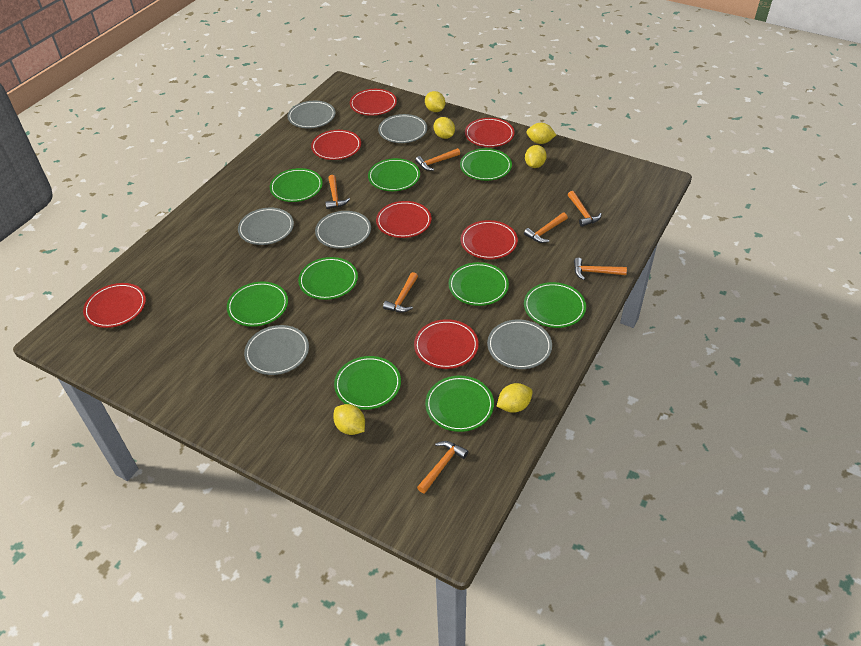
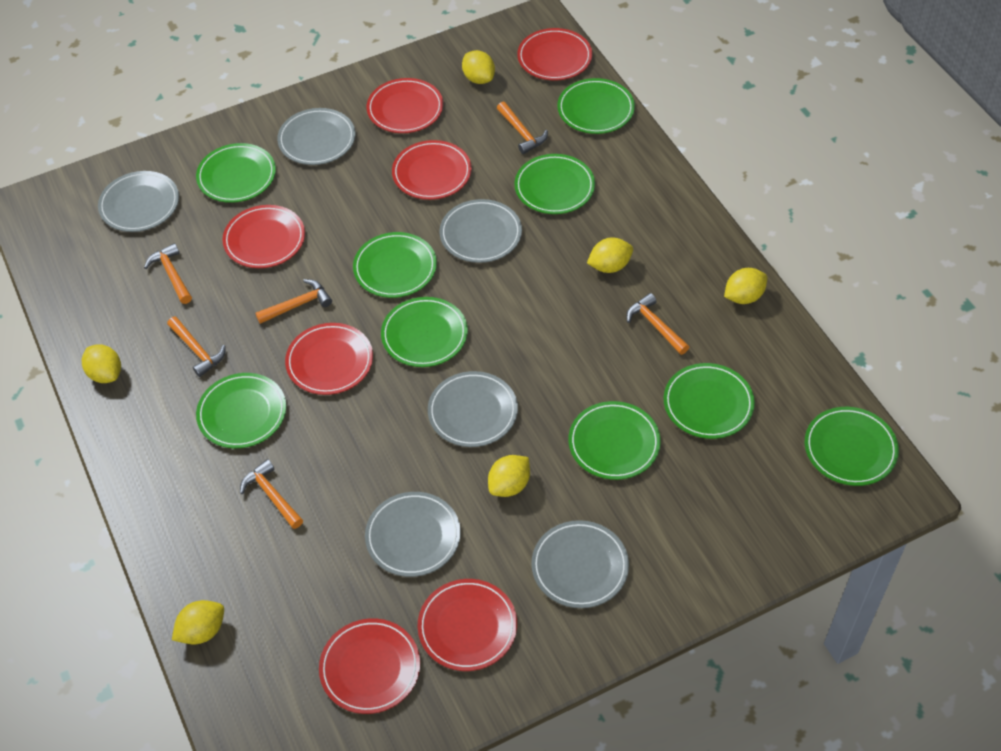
orange hammer: [325,175,350,209] [383,272,418,312] [415,148,460,171] [417,441,469,494] [524,213,568,243] [568,191,602,227] [574,258,627,280] = 7 -> [144,243,192,304] [167,316,226,377] [240,459,303,529] [255,279,332,324] [497,102,548,154] [626,293,689,355] = 6

